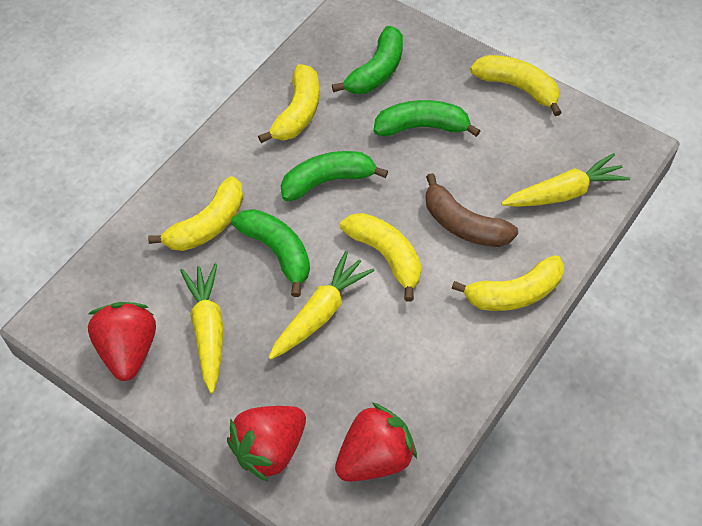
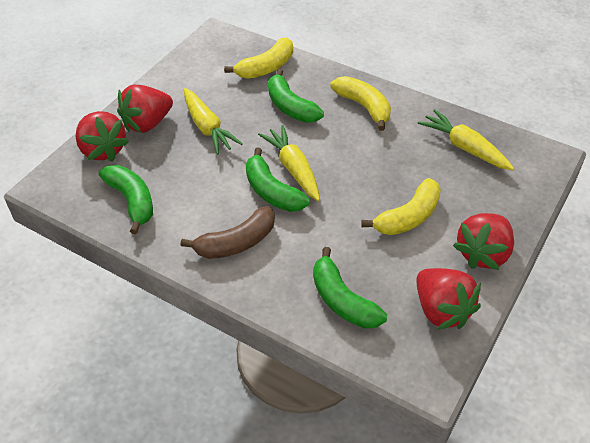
red strawberry: [88,302,156,381] [227,406,306,482] [335,402,417,482] = 3 -> [75,111,129,162] [117,85,173,133] [416,268,481,330] [453,213,514,270] = 4
yellow banana: [148,176,243,251] [258,64,319,143] [340,213,422,301] [451,255,564,311] [470,55,562,116] = 5 -> [224,38,293,79] [330,76,391,131] [361,178,441,235] = 3

